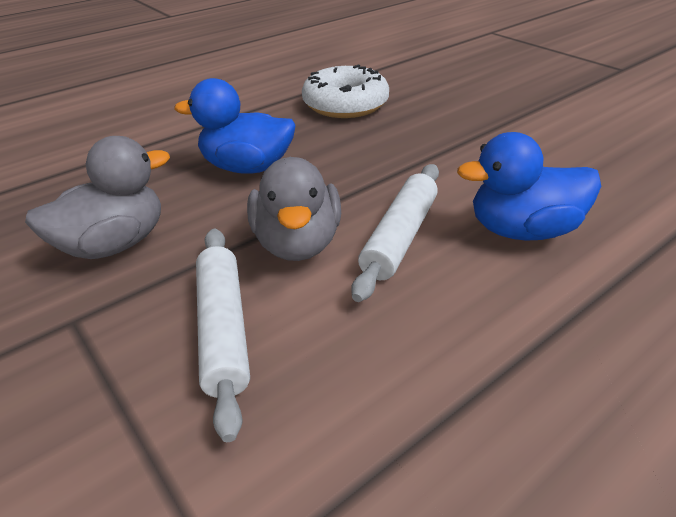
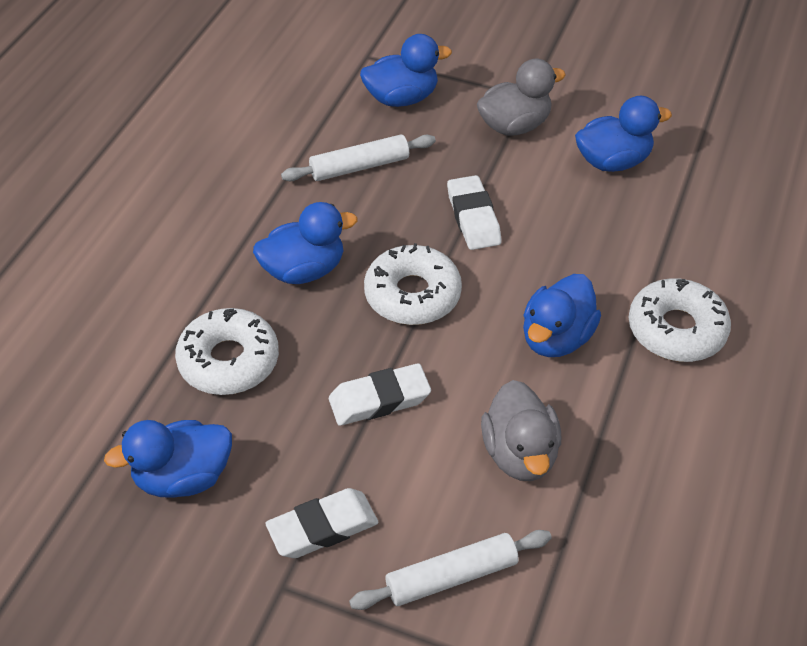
blue duck: [174,78,295,174] [457,132,601,240] = 2 -> [104,420,232,498] [253,202,358,284] [360,34,452,107] [523,274,601,357] [575,96,672,172] = 5
white donut: [302,64,389,118] = 1 -> [175,308,279,395] [364,243,462,325] [629,278,731,362] = 3
white eraser: none = 0 -> [266,488,378,558] [329,363,431,426] [447,175,502,250] = 3

